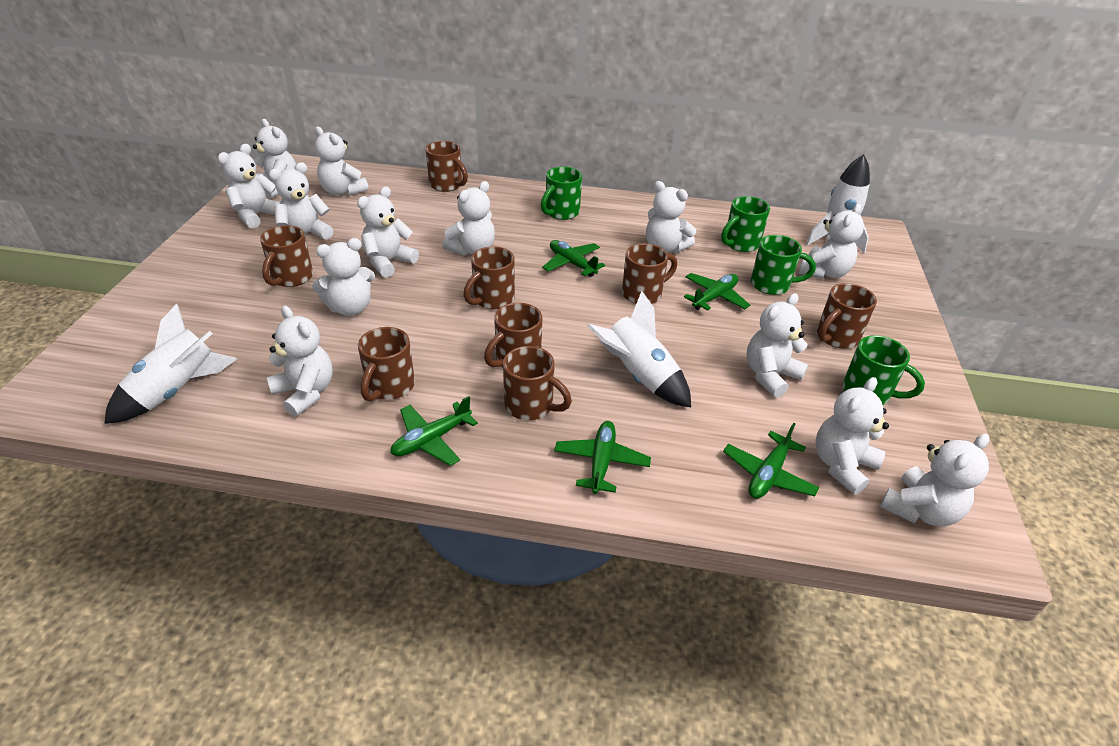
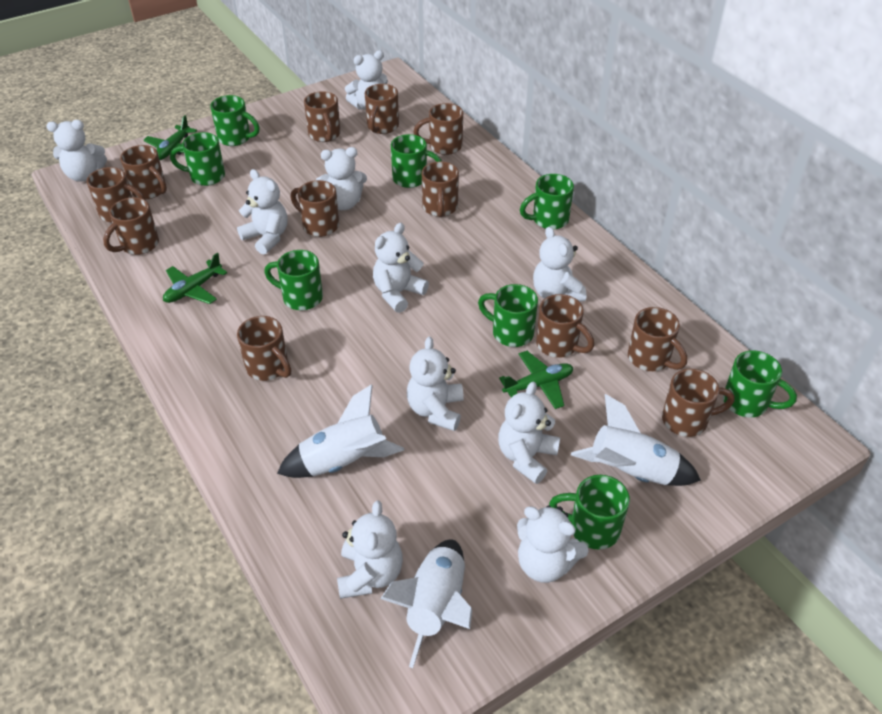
brown mug: [260,225,313,287] [358,327,415,402] [425,141,468,192] [463,246,515,309] [484,303,542,367] [503,346,572,420] [622,243,677,304] [817,283,877,349] = 8 -> [87,167,146,223] [103,197,159,255] [120,145,167,199] [237,316,291,381] [290,180,339,237] [304,91,341,142] [365,84,399,134] [413,103,463,155] [422,161,459,217] [536,294,594,358] [628,307,687,371] [662,369,734,437] = 12
green mug: [541,167,582,220] [721,196,770,252] [751,235,816,295] [842,335,925,405] = 4 -> [170,132,225,186] [210,95,260,146] [264,250,323,310] [391,134,442,188] [478,284,538,347] [520,174,574,230] [549,475,630,550] [723,350,797,417] = 8
green plane: [390,396,478,466] [542,240,605,277] [554,421,651,494] [684,273,750,311] [723,423,819,499] = 5 -> [144,115,197,160] [163,253,227,304] [499,351,573,409] = 3
white teddy bear: [218,144,280,228] [253,119,296,199] [266,306,333,417] [269,162,333,240] [312,238,375,316] [315,127,369,196] [357,187,419,278] [442,181,495,256] [646,181,696,253] [746,293,808,398] [799,204,864,279] [815,377,889,495] [880,434,989,527] = 13 -> [46,120,107,182] [237,169,287,255] [316,147,367,210] [337,501,403,599] [345,50,388,110] [373,223,429,313] [407,337,464,431] [498,382,560,484] [517,505,588,583] [533,227,586,302] = 10

